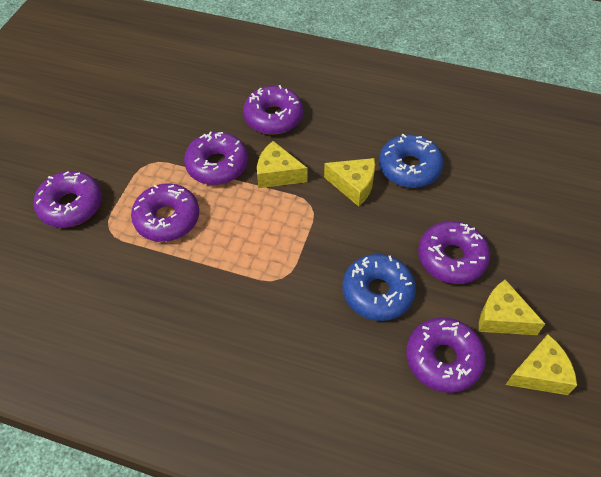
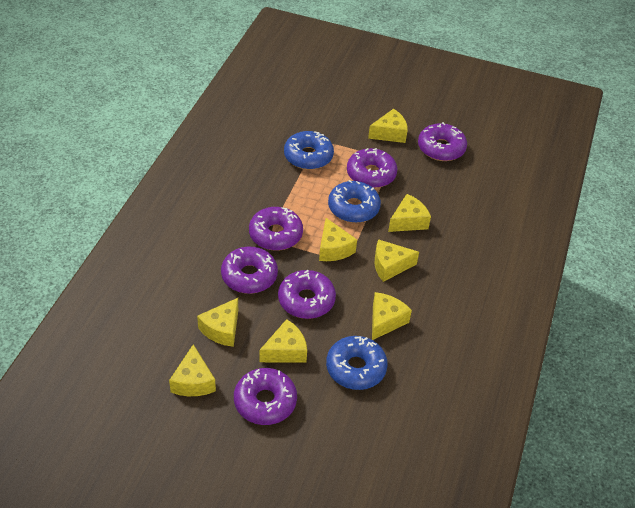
blue donut: [343,254,416,321] [379,134,443,188] = 2 -> [284,131,334,170] [326,336,388,390] [328,180,381,223] = 3
yellow cheese: [257,141,307,188] [324,158,375,207] [479,279,545,335] [505,334,577,395] = 4 -> [169,344,216,396] [197,298,238,347] [259,319,307,363] [319,218,357,261] [368,109,408,143] [372,292,412,340] [375,239,419,282] [388,194,431,232] = 8

